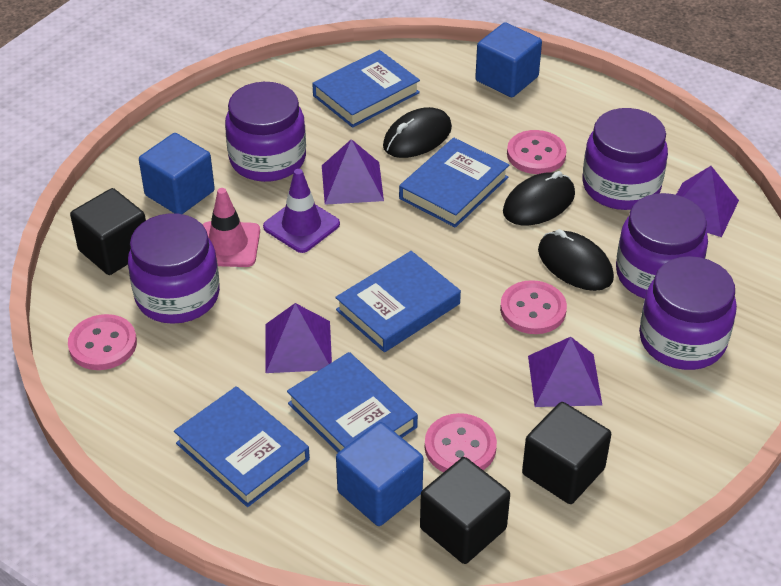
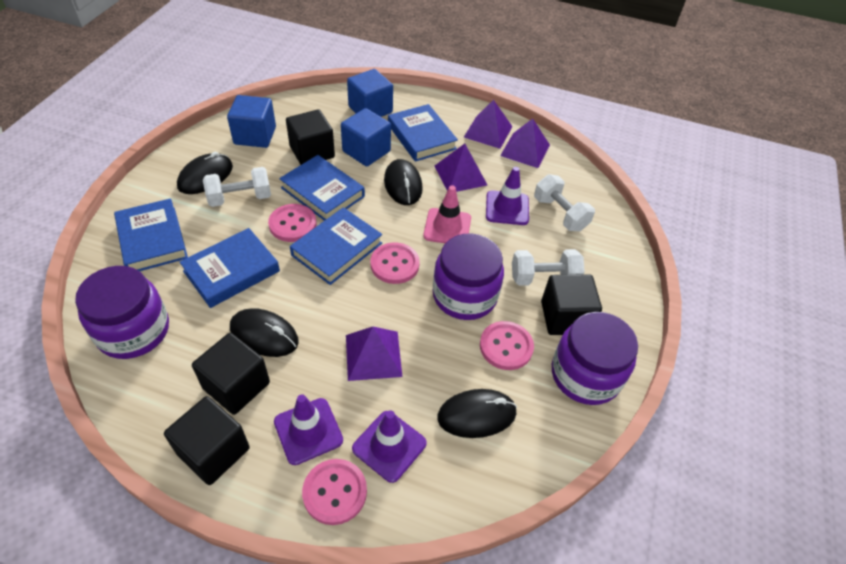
black cube: [70,188,146,275] [420,457,510,564] [522,402,611,504] = 3 -> [164,396,250,485] [192,333,270,415] [286,109,335,165] [541,274,602,335] = 4
black mouse: [383,107,452,158] [503,171,575,225] [538,229,614,291] = 3 -> [177,152,233,194] [230,308,299,357] [384,159,423,205] [437,389,517,438] = 4
purple jar: [128,213,220,324] [225,82,306,182] [583,108,668,210] [616,193,708,299] [639,256,737,370] = 5 -> [75,266,169,359] [432,234,504,320] [552,312,638,405] = 3
purple traffic cone: [263,169,340,253] = 1 -> [274,394,343,465] [352,410,427,483] [486,167,529,225] = 3
white dumbbell: none = 0 -> [203,167,271,207] [512,249,585,286] [534,174,595,231] = 3

